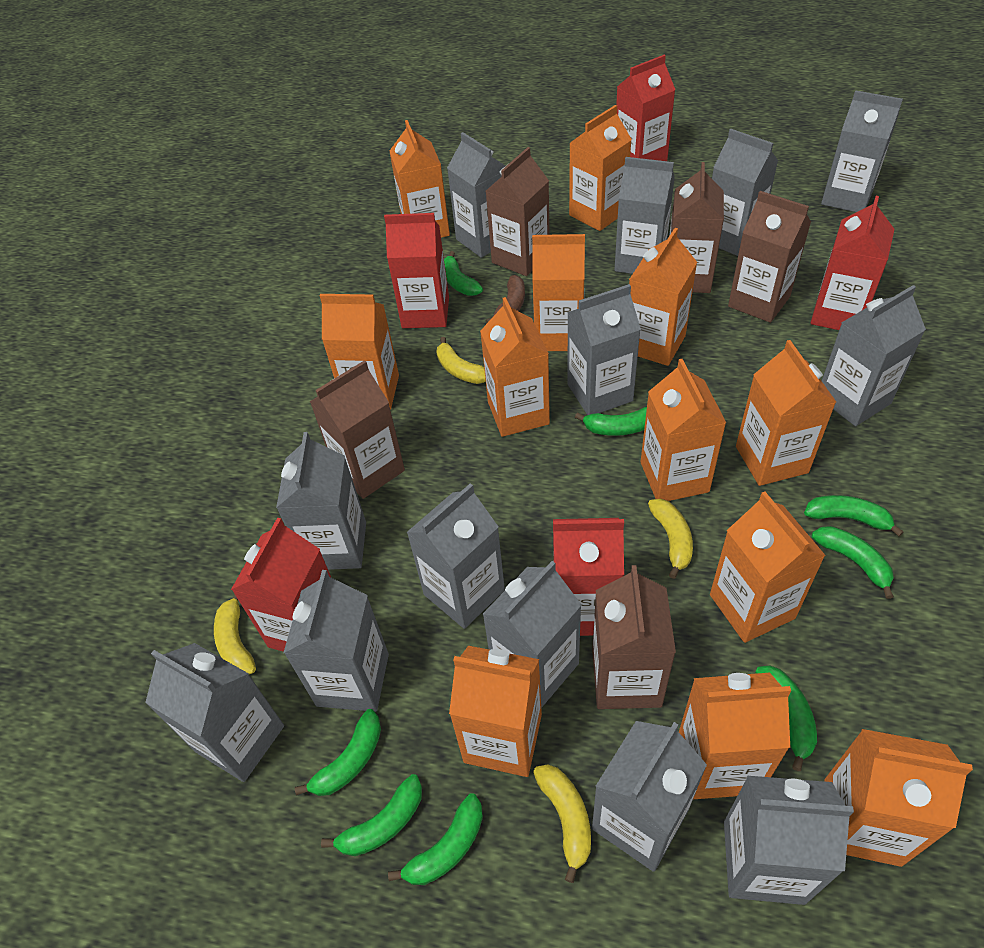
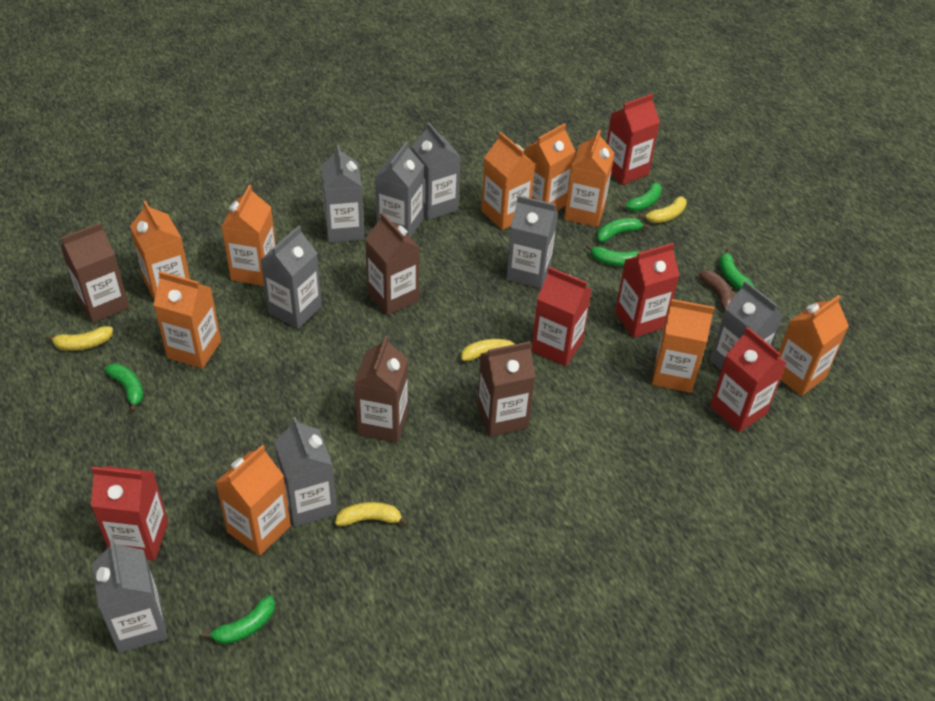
brown carton: [310,360,405,499] [486,147,549,276] [592,565,676,709] [669,162,724,293] [728,191,811,323] = 5 -> [60,222,129,323] [354,336,408,443] [365,212,420,315] [477,341,536,437] = 4
green banana: [295,709,381,796] [321,774,422,856] [388,793,483,885] [444,251,483,296] [575,407,647,436] [755,665,817,771] [804,495,904,537] [812,526,894,599] = 8 -> [104,364,144,412] [202,595,275,644] [586,244,640,266] [597,218,649,242] [619,182,662,212] [719,248,754,290] = 6
grey carton: [145,643,284,782] [276,432,366,570] [283,570,389,712] [407,483,505,629] [447,132,505,258] [482,561,582,708] [567,284,641,415] [592,721,707,872] [614,157,675,274] [712,129,778,256] [724,776,854,905] [821,90,903,212] [822,285,926,426] = 13 -> [92,539,168,653] [261,226,322,329] [274,417,337,527] [321,145,364,243] [375,141,424,238] [412,122,461,220] [506,195,558,289] [710,281,783,370] = 8
orange carton: [320,294,399,410] [390,120,450,238] [449,646,542,777] [480,297,550,437] [532,234,585,351] [569,105,632,231] [629,228,697,366] [641,359,726,501] [679,673,791,799] [710,492,826,643] [736,340,836,486] [824,729,973,867] = 12 -> [130,201,190,300] [154,271,221,369] [215,445,291,556] [221,185,276,286] [481,132,535,230] [524,123,576,211] [564,130,614,227] [652,299,714,393] [779,295,849,396] = 9

